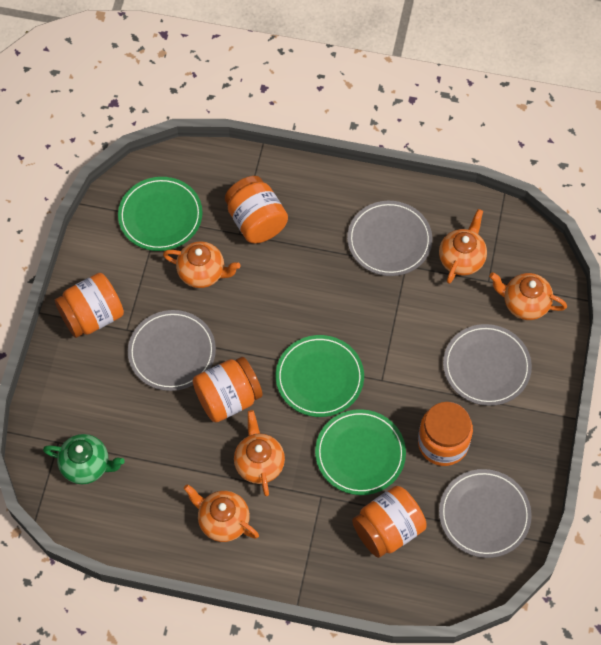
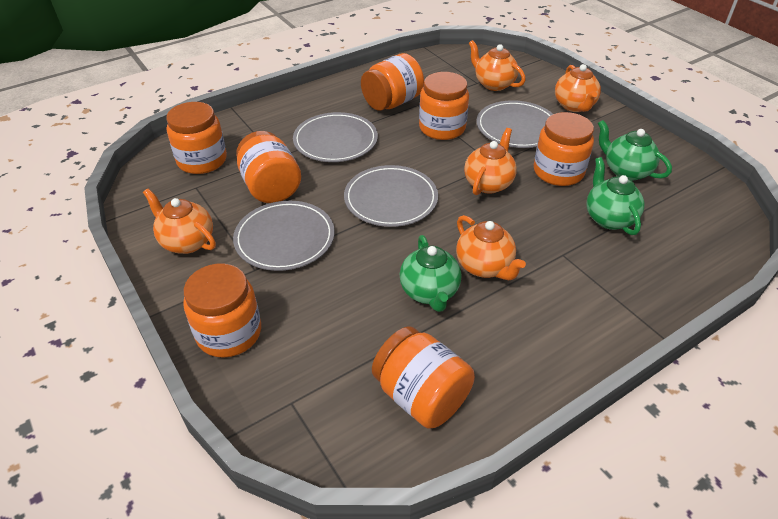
green plate: [118,177,203,251] [276,335,364,417] [315,409,406,495] = 3 -> none = 0
green teapot: [43,434,125,484] = 1 -> [400,235,461,312] [586,157,644,235] [598,120,672,181] = 3
orange jar: [55,273,124,338] [193,357,263,422] [225,176,288,243] [352,486,427,558] [418,402,473,466] = 5 -> [166,102,227,174] [183,264,261,358] [236,131,301,203] [361,53,424,111] [372,326,475,428] [419,72,469,140] [534,112,594,186] = 7

